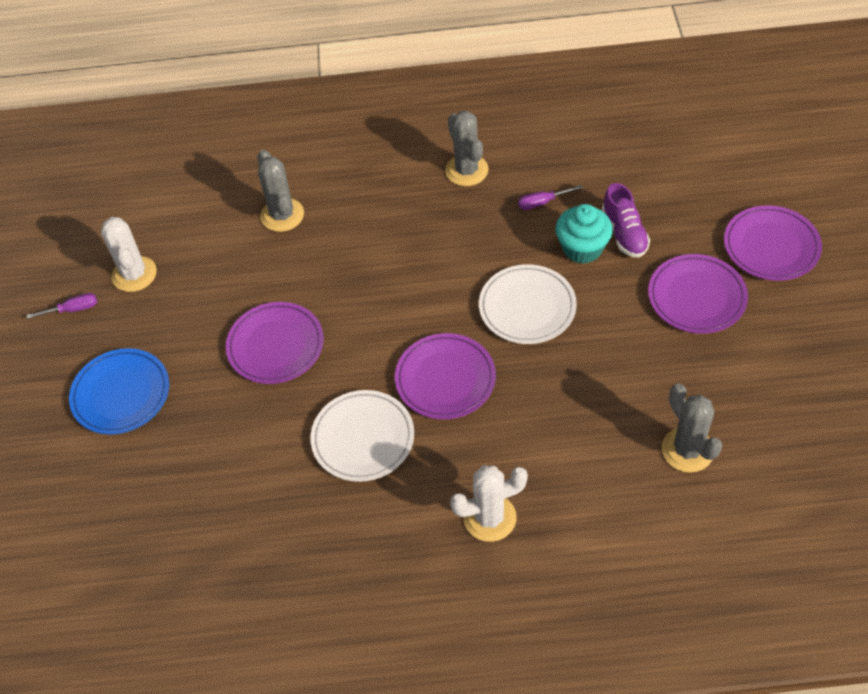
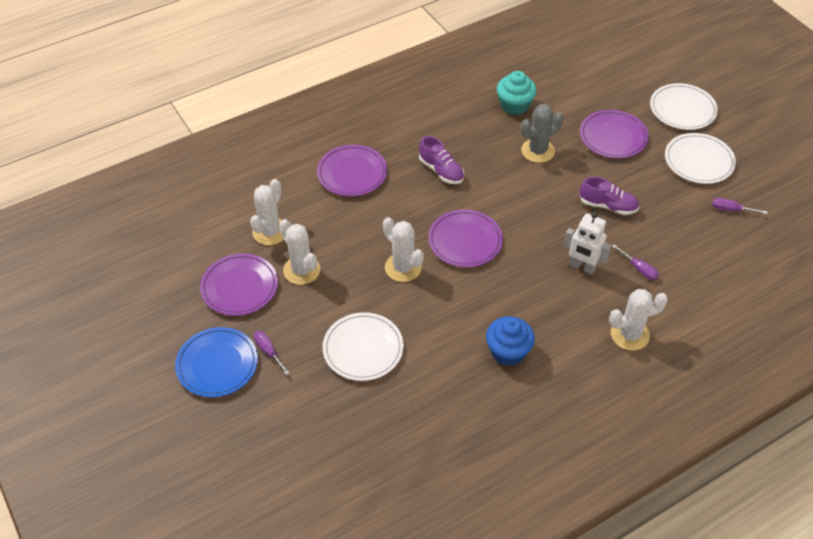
blue cupcake: none = 0 -> [486,316,535,366] = 1
grey cactus: [257,150,304,232] [445,111,489,186] [662,384,722,473] = 3 -> [520,104,564,163] = 1
purple screwdriver: [27,293,97,319] [518,185,583,210] = 2 -> [254,331,289,375] [612,245,659,280] [712,198,767,214] = 3
purple shoe: [602,183,650,257] = 1 -> [419,136,464,184] [579,177,639,215] = 2
white cactus: [101,217,157,292] [450,465,528,542] = 2 -> [250,179,284,245] [279,219,320,285] [383,217,424,282] [609,289,668,351] = 4
white plate: [310,390,414,482] [479,264,577,344] = 2 -> [323,312,404,381] [650,83,718,130] [665,133,736,184] = 3
white robot: none = 0 -> [563,212,611,275] = 1

